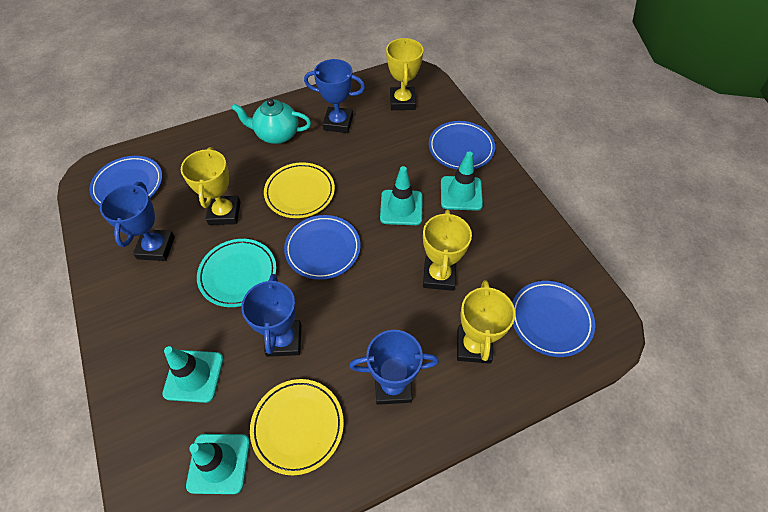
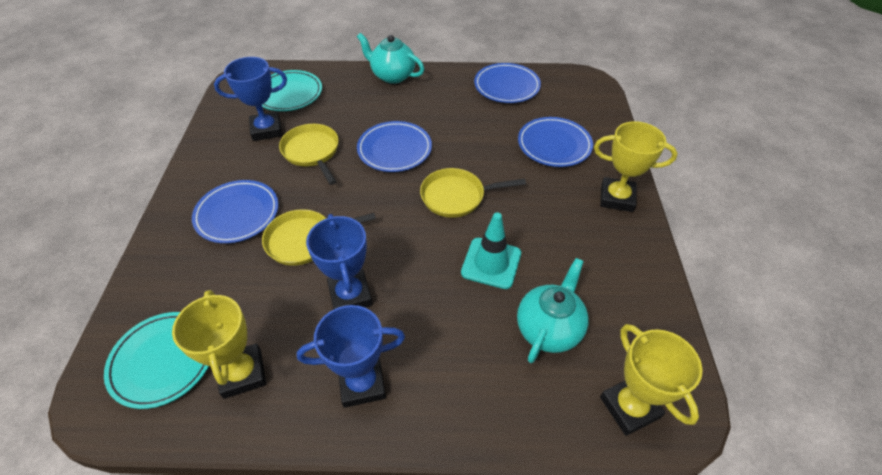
blue trophy: [100,182,175,261] [241,274,301,357] [304,59,365,133] [349,330,439,405] = 4 -> [214,57,287,141] [297,305,405,408] [306,214,373,309] = 3
turquoise plate: [197,239,276,307] = 1 -> [104,312,209,409] [262,70,322,111] = 2
turquoise teapot: [231,99,311,144] = 1 -> [357,33,424,84] [517,258,589,363] = 2
turquoise traffic cone: [162,346,223,403] [186,434,250,494] [380,166,423,225] [441,151,483,211] = 4 -> [461,212,521,289] = 1
yellow pan: none = 0 -> [262,209,376,266] [279,124,339,185] [420,168,526,218] = 3
yellow plate: [250,379,344,475] [264,162,335,218] = 2 -> none = 0
yellow trophy: [181,147,240,225] [386,38,423,110] [423,210,472,291] [457,280,515,364] = 4 -> [172,290,266,399] [594,121,678,212] [600,324,703,436] = 3

